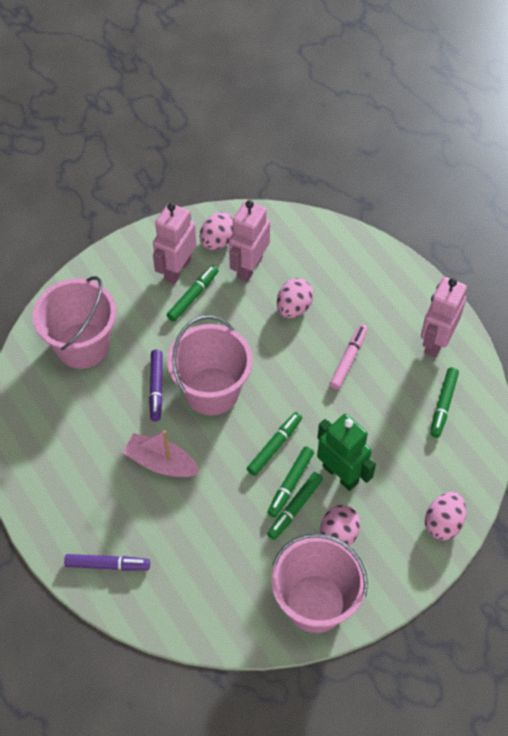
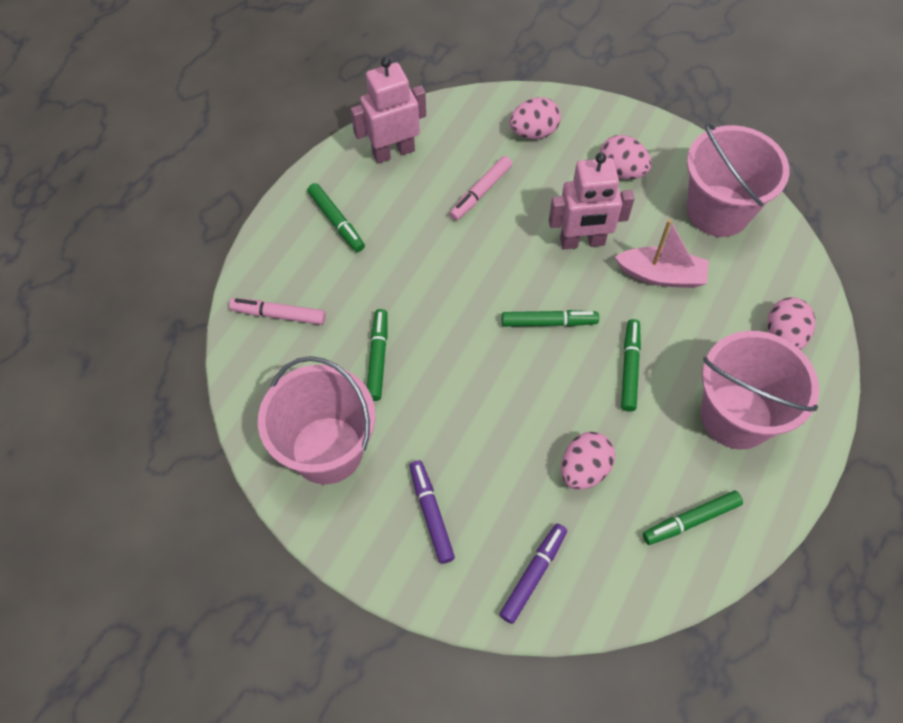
green robot: [317,414,376,491] = 1 -> none = 0
pink marker: [329,324,368,390] = 1 -> [229,298,326,325] [449,156,512,221] = 2
pink robot: [153,203,197,284] [229,200,270,282] [421,277,467,357] = 3 -> [351,57,426,163] [549,153,635,249] = 2

